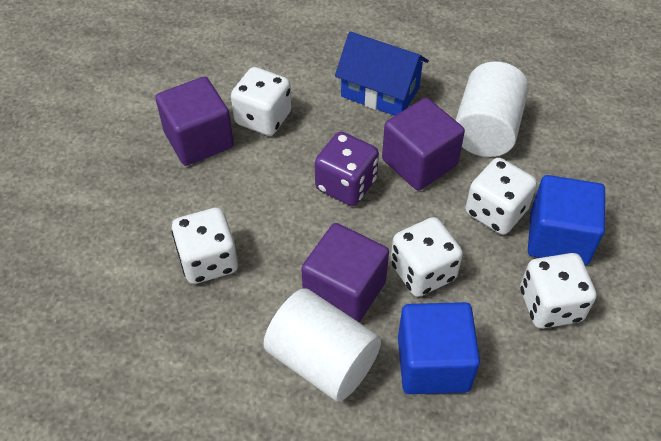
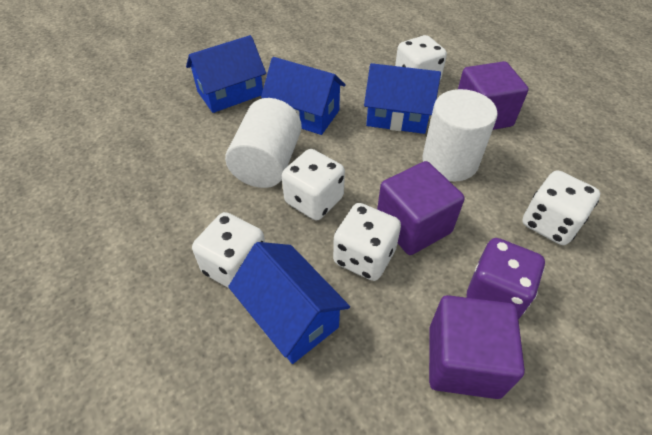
blue cube: [398,302,480,394] [528,175,605,265] = 2 -> none = 0
blue house: [335,32,429,116] = 1 -> [186,35,266,113] [228,242,350,364] [261,57,346,135] [364,63,441,134] = 4

